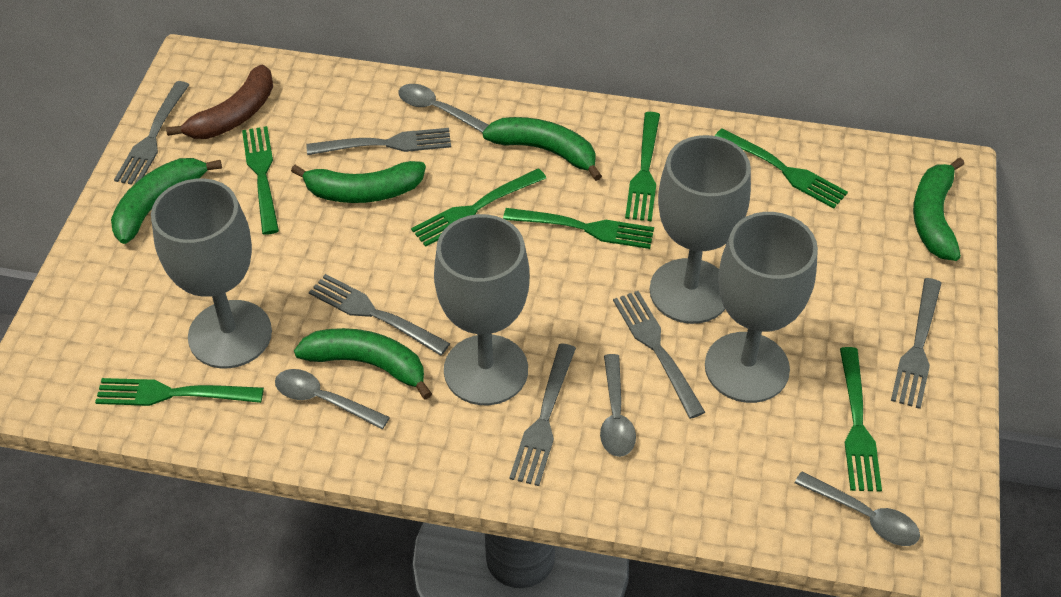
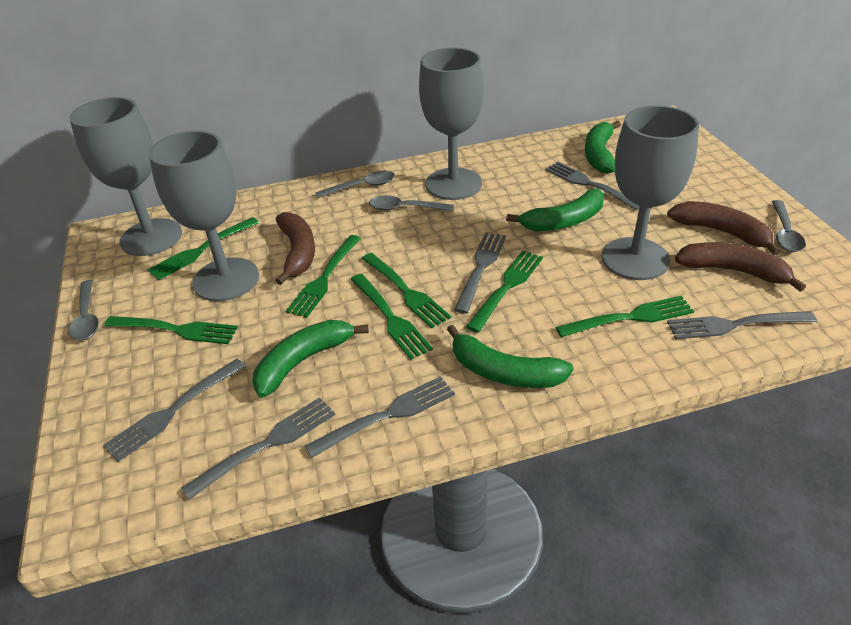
brown banana: [166,65,273,139] = 1 -> [275,212,315,285] [667,201,781,255] [675,242,806,292] = 3
green banana: [111,158,222,244] [291,161,426,203] [294,328,432,400] [482,117,602,181] [913,158,964,261] = 5 -> [252,320,369,398] [447,325,574,388] [506,189,604,231] [585,121,621,174] = 4

